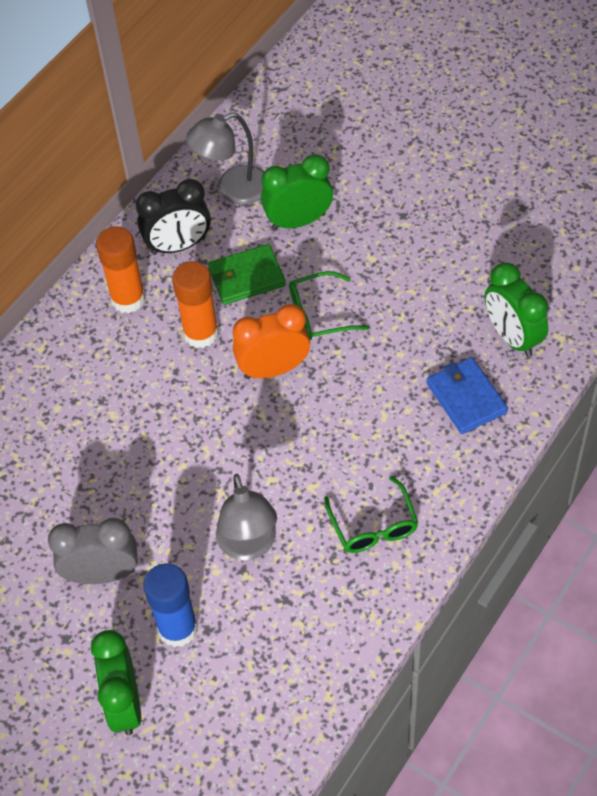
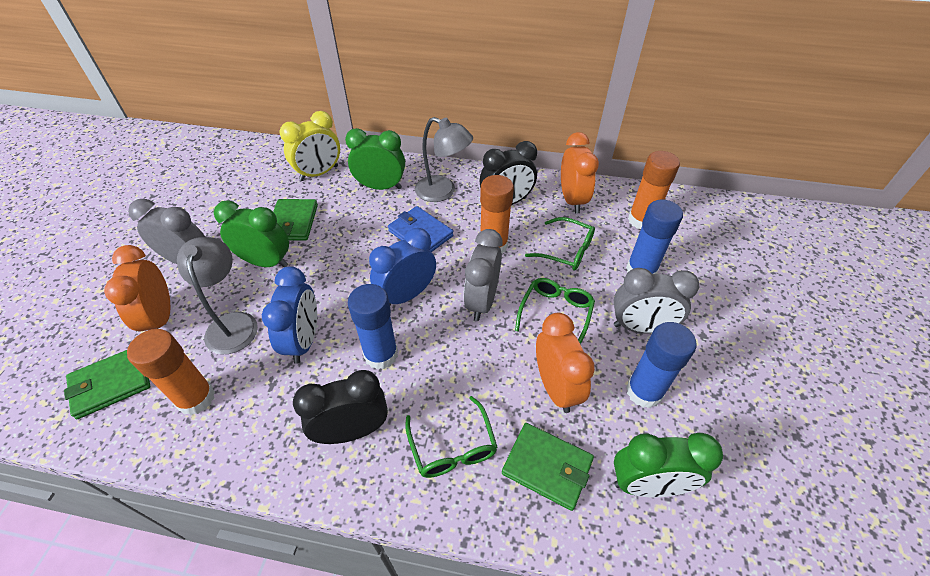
black clock: [136,179,211,255] = 1 -> [293,370,388,444] [480,141,537,205] = 2
blue clock: none = 0 -> [262,266,317,364] [369,228,436,306] = 2
blue glue stick: [143,563,198,647] = 1 -> [348,284,398,370] [626,200,683,274] [626,322,696,408] = 3
green glasses: [289,271,370,340] [324,476,418,553] = 2 -> [405,396,498,478] [515,278,595,344] [525,217,595,271] = 3
green wallet: [208,244,286,305] = 1 -> [64,350,151,419] [273,199,318,240] [502,423,594,511] = 3
grey clock: [48,518,137,584] = 1 -> [128,199,205,264] [464,229,503,321] [614,268,699,333] = 3
orange clock: [233,304,310,379] = 1 -> [104,245,170,332] [536,313,595,413] [561,132,599,213] = 3
orange glue stick: [96,226,146,313] [172,261,219,348] = 2 -> [127,329,215,415] [480,175,514,253] [628,151,680,229] = 3
yellow clock: none = 0 -> [280,111,340,181] = 1

